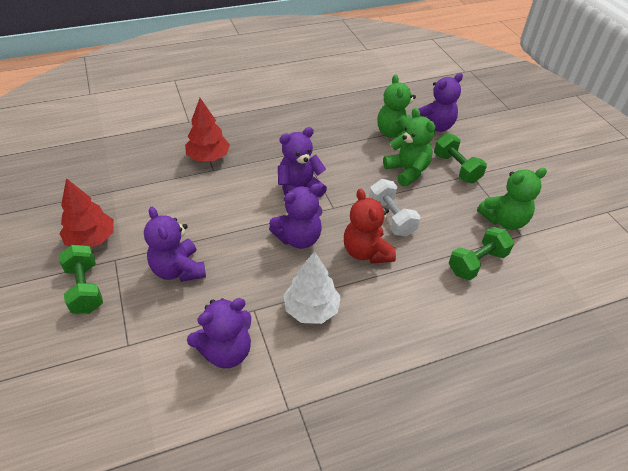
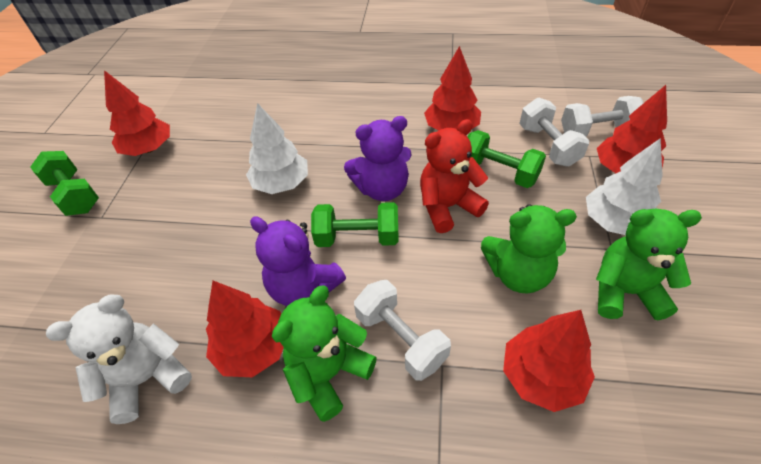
purple teddy bear: [144,207,206,282] [187,298,251,368] [269,184,323,249] [278,127,327,197] [412,73,463,132] = 5 -> [250,216,346,306] [344,116,412,201] = 2
red tree: [59,178,114,247] [185,98,230,161] = 2 -> [104,70,170,156] [206,281,283,377] [424,46,481,130] [503,310,595,412] [597,85,667,173] = 5
white dumbbell: [369,179,421,237] = 1 -> [354,280,451,381] [519,98,590,167] [561,96,643,137] = 3
white teddy bear: none = 0 -> [46,295,192,424] = 1
white tree: [284,251,341,324] = 1 -> [246,103,308,194] [586,138,663,235] = 2

